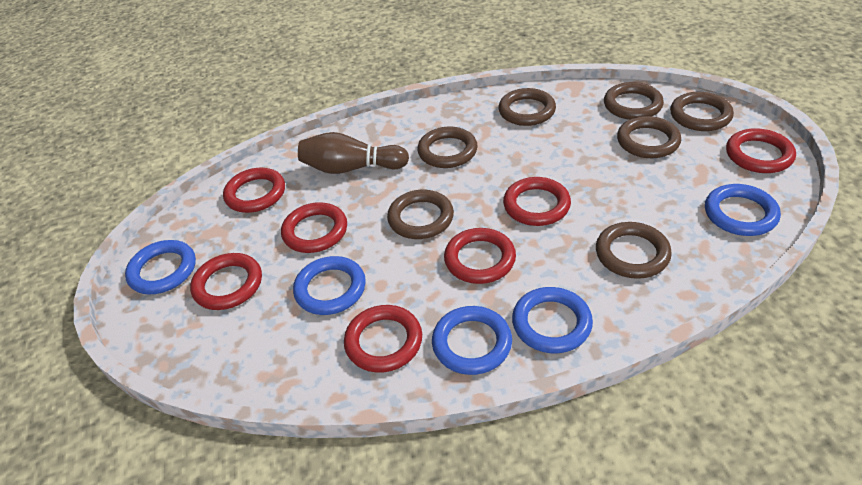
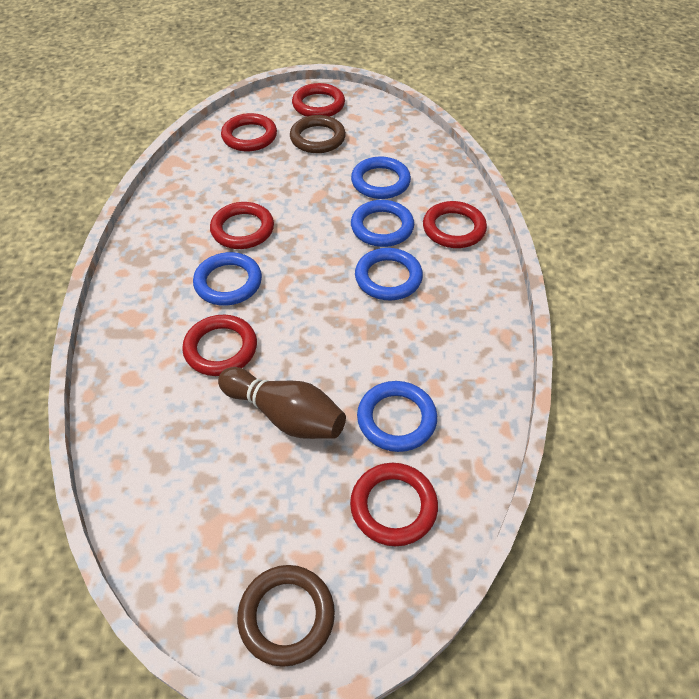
brown ring: [387,190,454,239] [418,126,478,168] [498,88,556,126] [596,222,672,279] [604,82,664,120] [617,116,681,158] [670,92,734,131] = 7 -> [237,565,335,667] [290,115,346,153] = 2
red ring: [190,253,262,310] [223,168,285,213] [281,202,347,253] [344,305,422,373] [444,228,516,284] [503,177,571,226] [726,128,796,173] = 7 -> [182,315,257,376] [210,202,274,249] [221,113,277,151] [292,83,345,117] [350,463,438,546] [423,201,487,248] = 6

